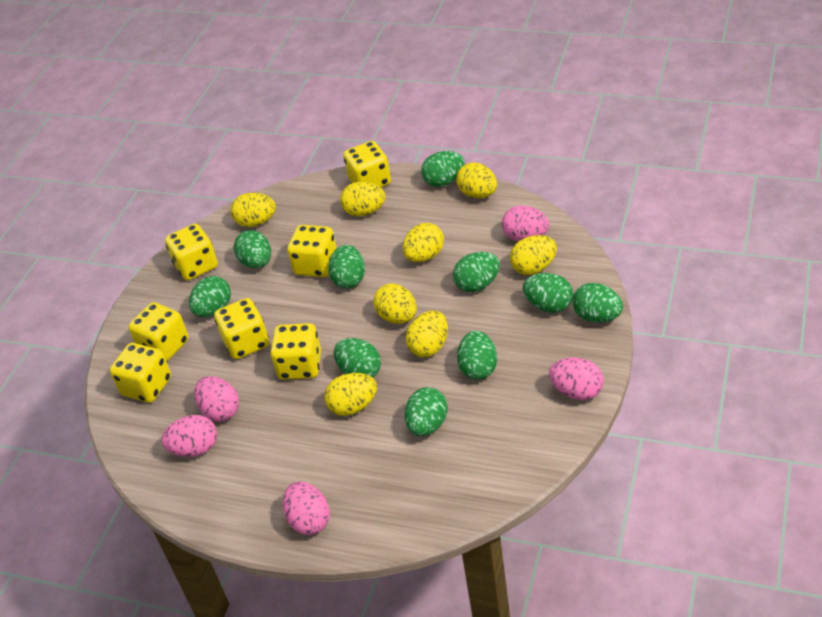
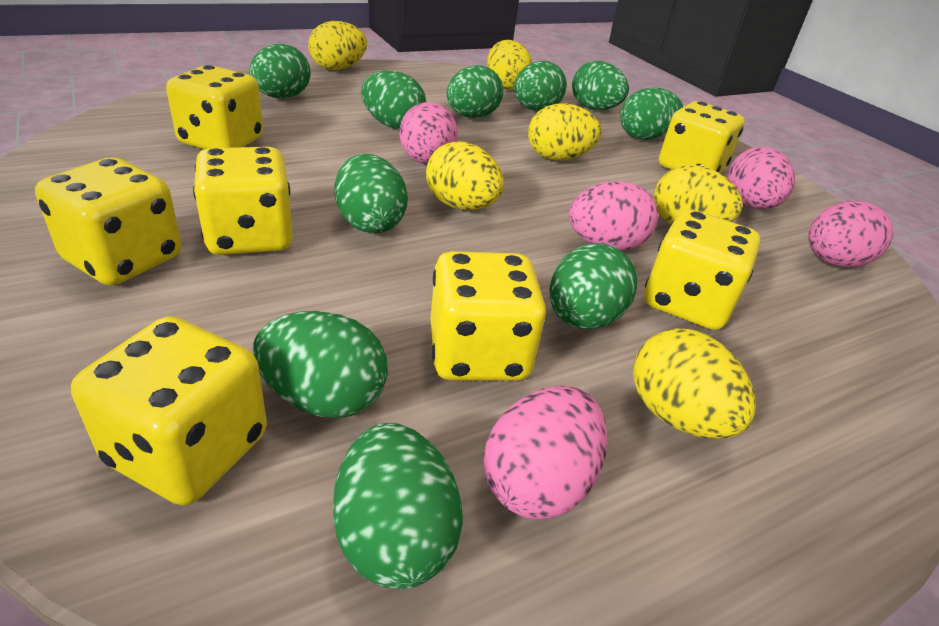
yellow egg: [231,193,276,227] [325,373,377,416] [340,182,386,216] [373,283,417,324] [402,223,444,262] [406,310,448,357] [456,162,497,198] [510,235,557,275] = 8 -> [308,21,367,70] [426,142,504,210] [487,40,532,90] [528,103,602,160] [633,328,756,439] [654,165,743,224] = 6

